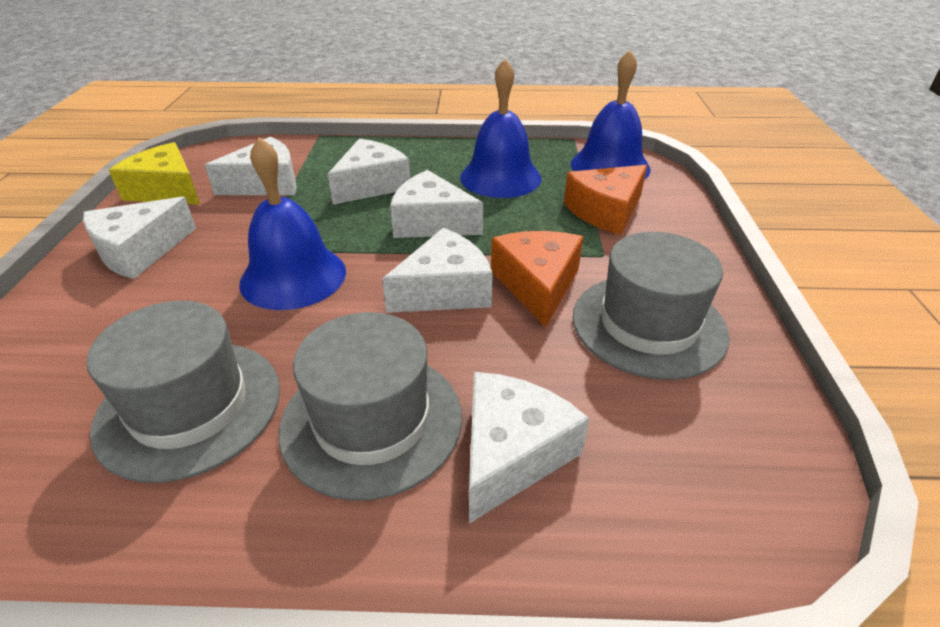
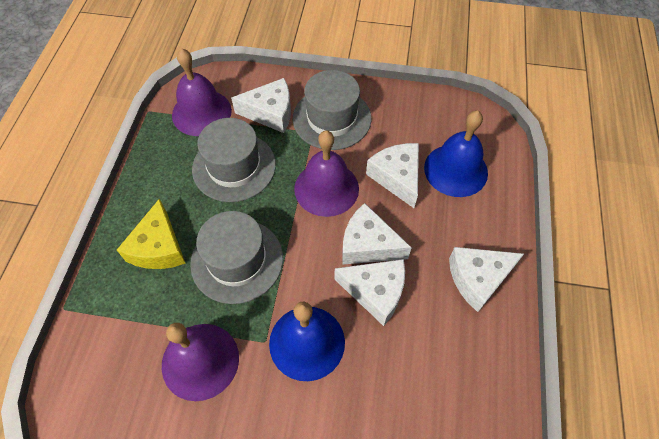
blue bell: [239,137,346,310] [460,59,541,198] [571,50,651,180] = 3 -> [269,302,345,381] [424,111,488,197] = 2
orange cheese: [491,231,583,327] [564,165,647,235] = 2 -> none = 0
purple bell: none = 0 -> [162,323,239,401] [172,48,232,136] [294,130,359,217] = 3
white cheese: [83,197,196,279] [205,136,297,195] [327,139,410,205] [382,228,493,313] [390,170,483,238] [469,372,590,524] = 6 -> [231,78,291,133] [334,259,405,326] [342,203,412,265] [366,143,419,208] [449,247,524,312] = 5

